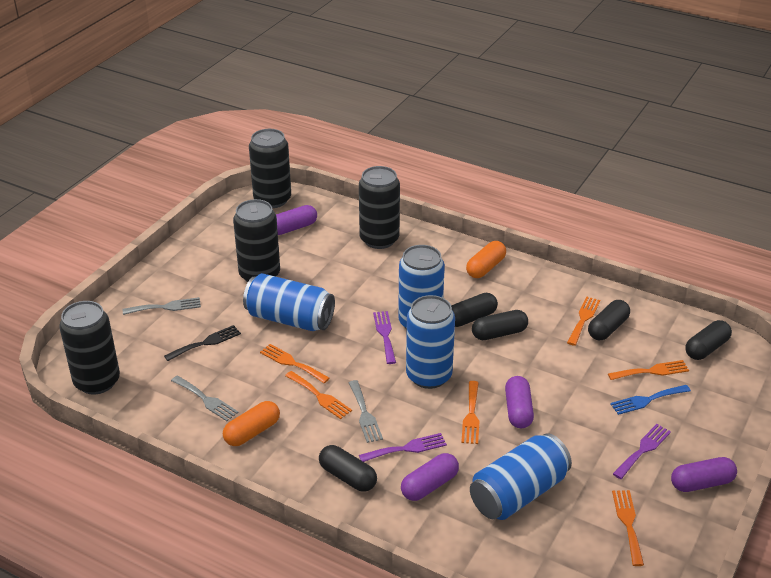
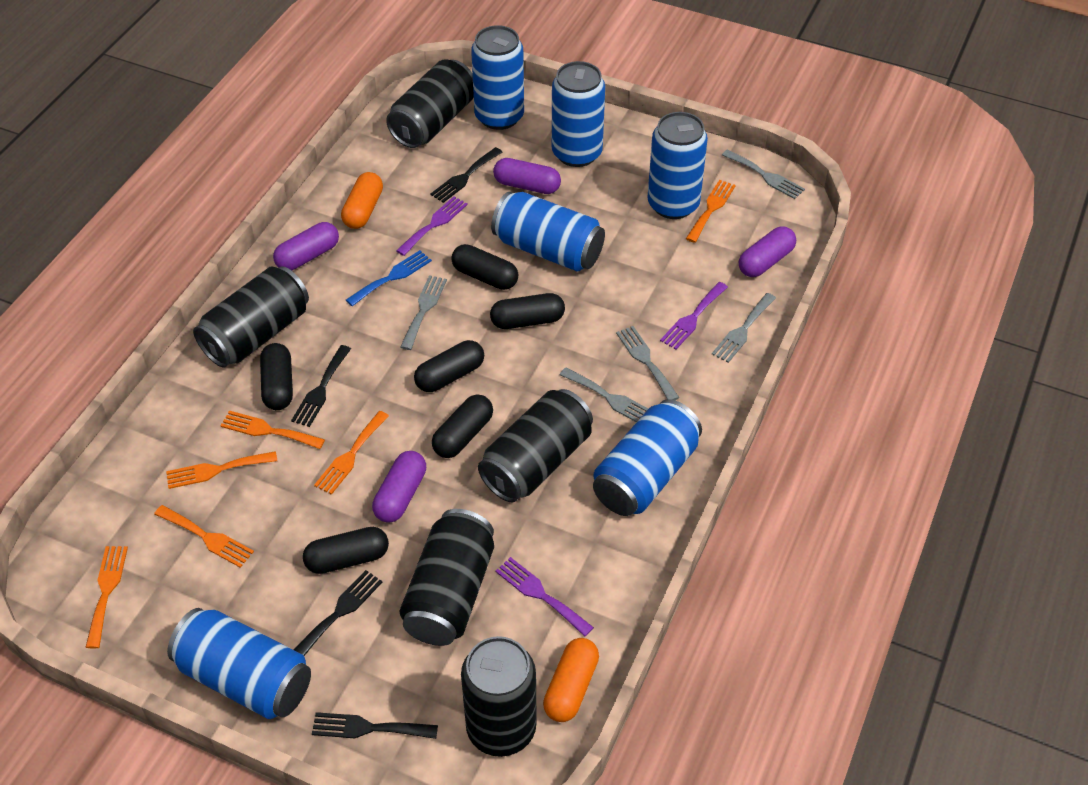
black can: [59,301,120,395] [233,199,280,282] [249,129,291,208] [359,166,400,249] = 4 -> [193,266,309,368] [386,59,474,148] [399,509,494,646] [461,636,537,757] [478,389,593,502] = 5
black capsule: [319,445,377,492] [451,293,498,327] [472,310,528,340] [588,300,630,340] [685,320,732,360] = 5 -> [260,343,293,410] [303,527,389,574] [414,340,484,392] [432,394,493,458] [451,244,518,290] [490,293,565,329] = 6
black fork: [164,325,241,361] = 1 -> [291,345,351,427] [294,570,382,656] [312,712,438,739] [430,147,502,203] = 4
blue can: [243,273,335,331] [398,245,445,329] [406,295,455,389] [470,433,572,520] = 4 -> [167,608,311,719] [471,25,524,130] [491,192,605,272] [552,61,605,167] [593,399,702,516] [647,112,708,219] = 6
grey fork: [123,297,201,315] [171,376,239,421] [349,380,383,443] = 3 -> [400,275,447,350] [560,367,648,422] [616,326,679,400] [712,293,776,363] [722,149,805,199] = 5

